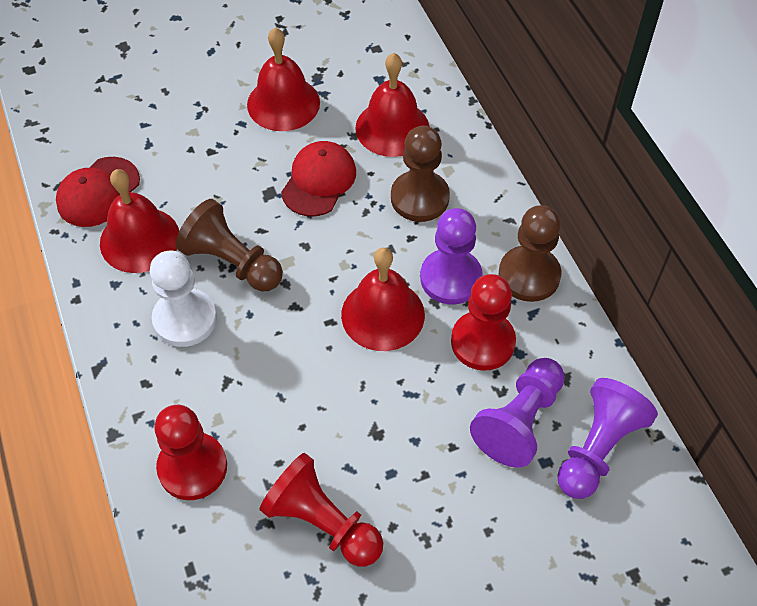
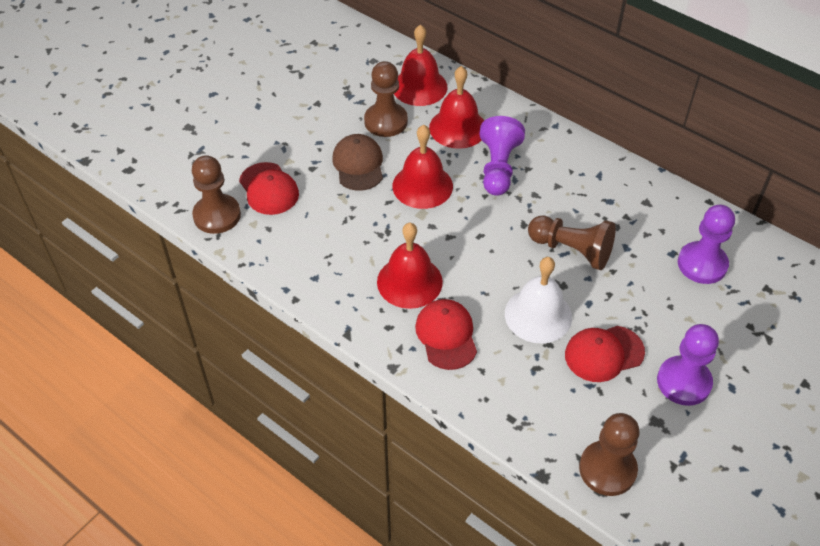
brown cap: none = 0 -> [332,134,383,191] = 1
brown pawn: [176,199,283,291] [391,126,450,222] [499,205,561,302] = 3 -> [192,155,241,234] [364,61,408,137] [528,216,616,270] [579,413,640,496] = 4
red cap: [56,157,140,227] [281,141,356,216] = 2 -> [239,162,299,215] [415,299,477,370] [565,326,645,382] = 3
red pawn: [154,405,227,500] [259,453,383,567] [451,274,516,371] = 3 -> none = 0
white bell: none = 0 -> [505,257,572,343] = 1
white pawn: [150,251,217,347] = 1 -> none = 0

